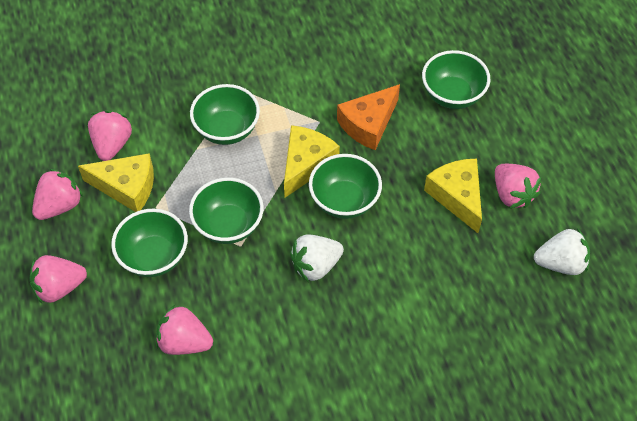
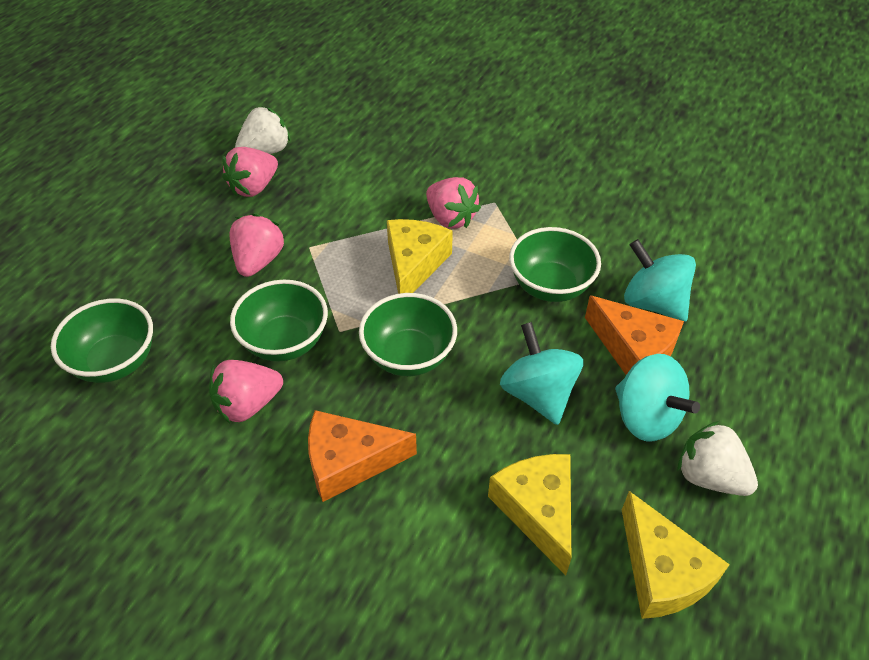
green bowl: [111,209,188,277] [189,178,264,244] [190,84,260,145] [309,154,382,219] [422,50,490,109] = 5 -> [51,299,153,383] [230,280,328,362] [359,293,457,376] [509,227,601,302] = 4
orange cheese: [337,84,400,150] = 1 -> [308,410,417,502] [585,295,684,375] = 2
pink strawberry: [29,255,87,303] [32,169,83,220] [88,111,132,161] [156,305,213,355] [495,164,541,208] = 5 -> [209,360,283,423] [222,147,278,197] [229,213,284,277] [426,177,481,228] = 4
turquoise spinning top: none = 0 -> [500,322,584,425] [615,354,700,441] [624,239,696,322] = 3

